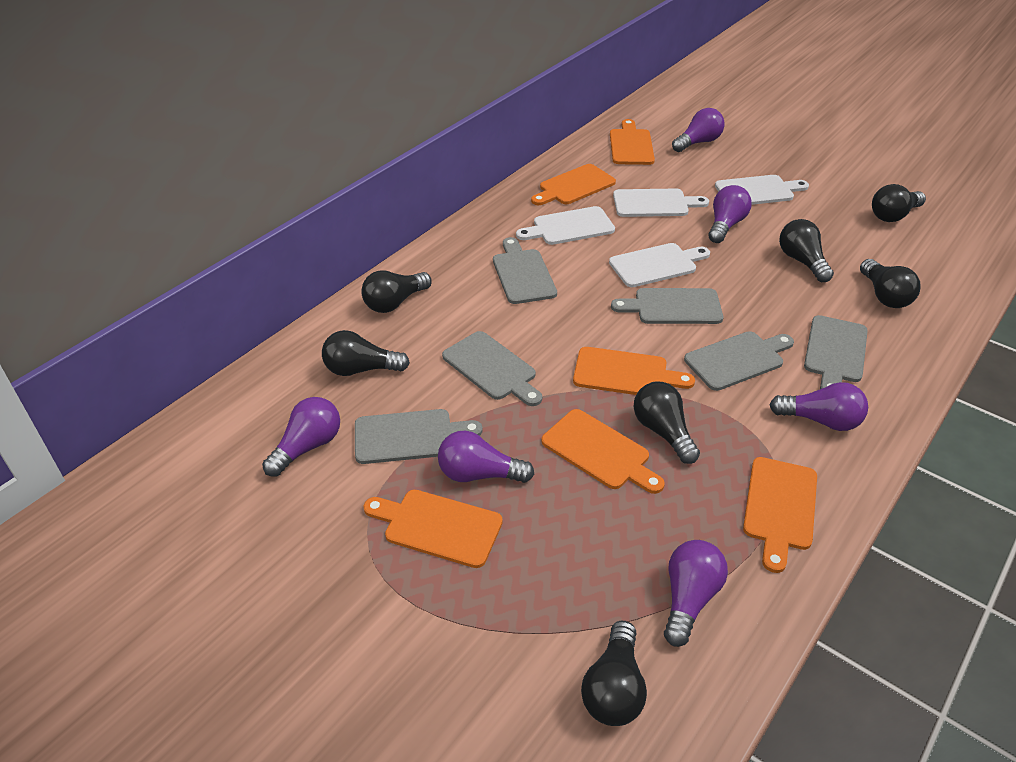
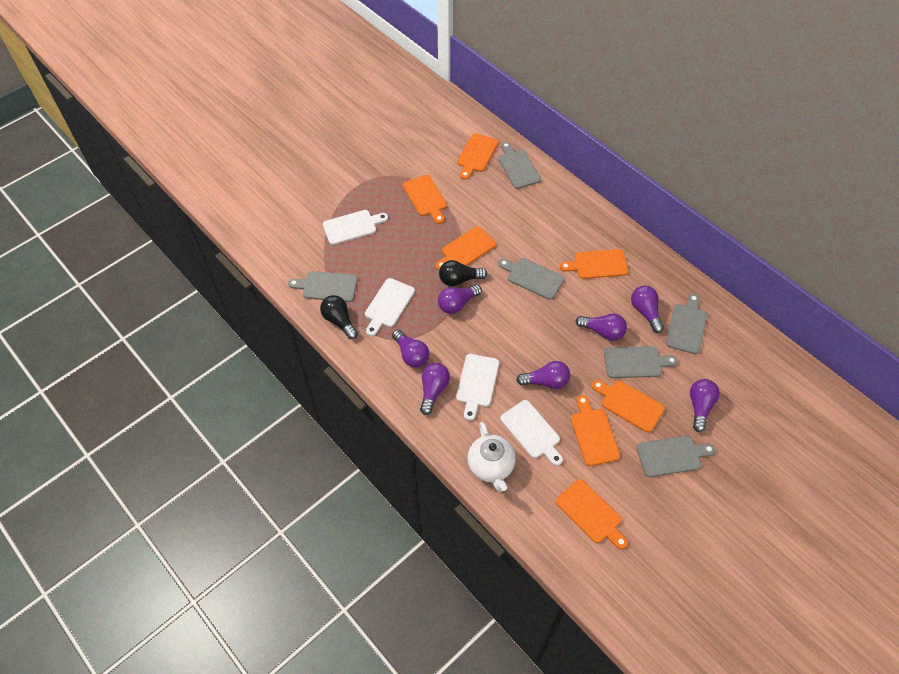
black light bulb: [322,330,410,376] [361,270,432,313] [581,621,647,726] [633,382,700,464] [779,219,834,282] [860,259,921,308] [872,184,926,222] = 7 -> [320,295,358,339] [439,260,487,286] = 2
orange cutting board: [363,490,503,568] [531,164,616,205] [541,409,665,494] [573,347,695,395] [610,119,655,165] [743,457,817,573] = 6 -> [403,175,447,224] [436,226,496,270] [457,133,498,180] [556,479,628,549] [560,249,629,279] [571,395,620,466] [592,380,665,432] = 7
purple light bulb: [262,397,340,477] [438,430,534,483] [664,540,728,647] [672,108,725,152] [708,185,752,243] [770,382,868,431] = 6 -> [392,329,429,368] [420,363,450,415] [438,285,482,314] [516,361,570,389] [575,314,627,341] [631,285,664,333] [690,379,720,432] = 7
white teapot: none = 0 -> [467,422,516,492] = 1

